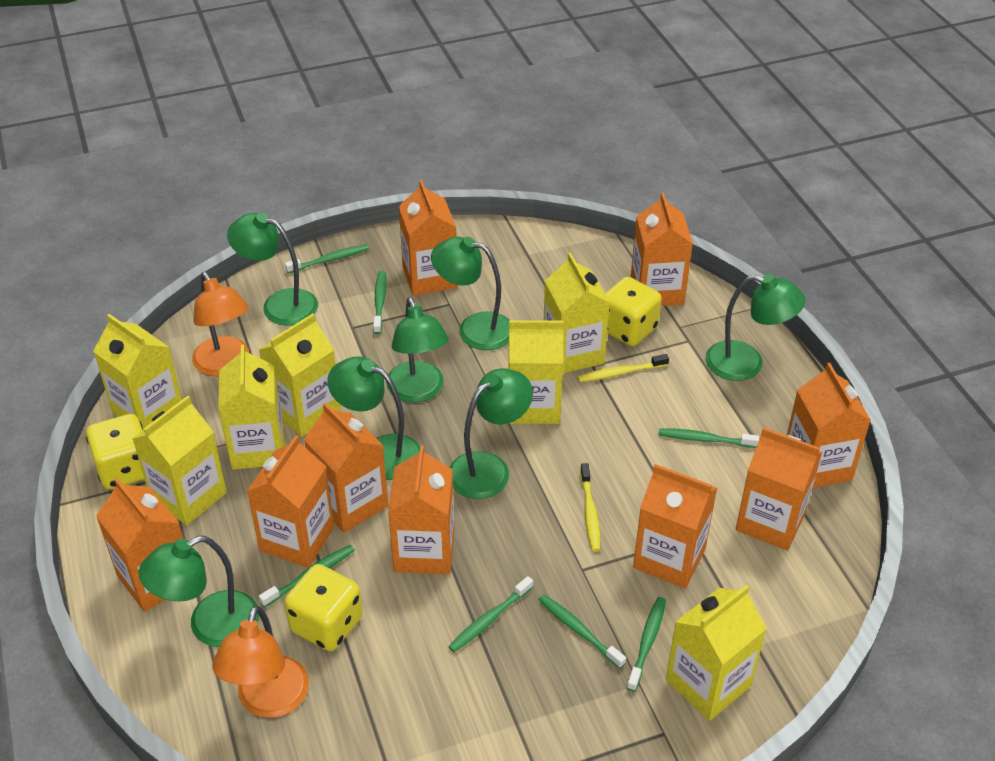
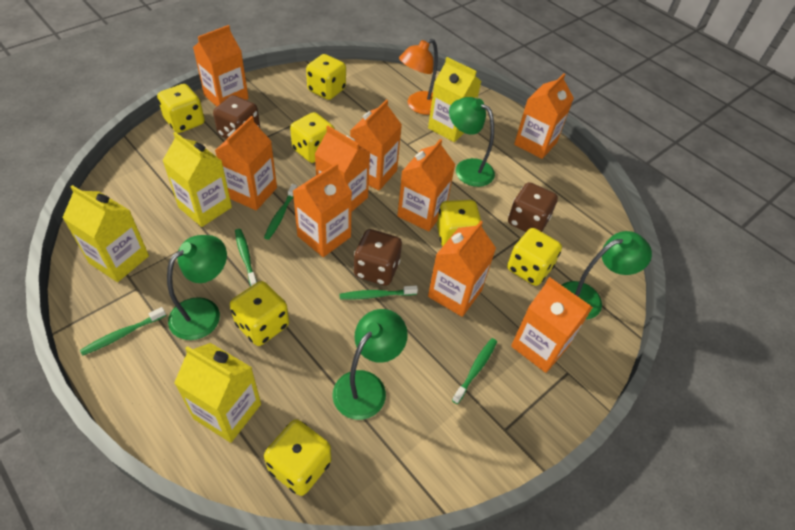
brown dice: none = 0 -> [213,95,260,139] [354,229,402,286] [508,182,558,232] = 3
green lamp: [138,536,259,647] [227,213,318,326] [327,356,420,480] [386,297,449,403] [431,237,509,350] [450,368,533,499] [705,274,806,381] = 7 -> [167,235,227,340] [332,309,408,420] [449,97,495,187] [562,231,652,320] = 4
green toothbrush: [259,545,355,607] [285,244,369,273] [373,271,386,334] [448,576,533,652] [538,594,626,668] [627,597,666,692] [658,428,759,448] = 7 -> [80,307,166,355] [235,229,257,286] [264,184,297,240] [340,285,418,300] [452,338,497,404] = 5
orange lamp: [192,272,249,376] [212,605,309,718] = 2 -> [399,39,438,115] = 1
yellow carton: [93,314,182,430] [132,396,227,525] [218,345,285,470] [259,314,341,437] [508,320,564,424] [543,253,610,373] [666,585,767,721] = 7 -> [62,185,149,282] [162,132,232,227] [174,343,261,443] [428,57,481,142] = 4
yellow dice: [86,414,144,489] [284,564,363,651] [605,277,661,346] = 3 -> [157,84,205,133] [230,281,289,346] [264,419,331,496] [290,112,335,163] [306,54,346,100] [437,200,481,247] [507,228,562,286] = 7
yellow toothbrush: [577,354,669,382] [580,463,600,552] = 2 -> none = 0

